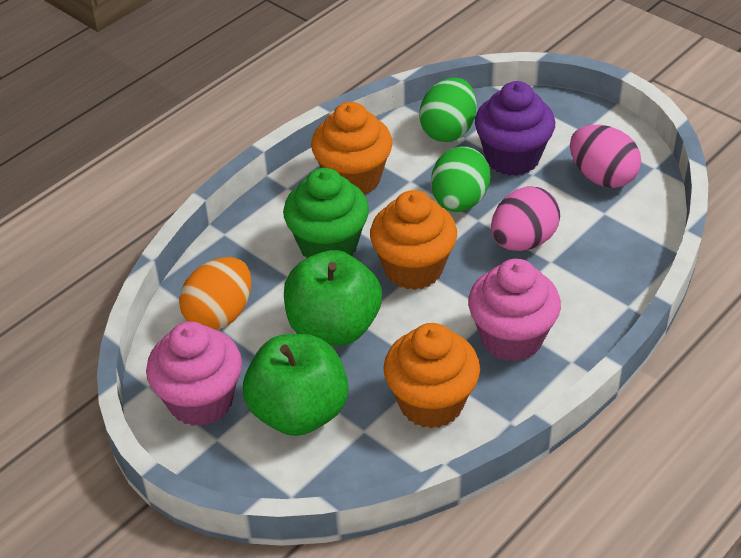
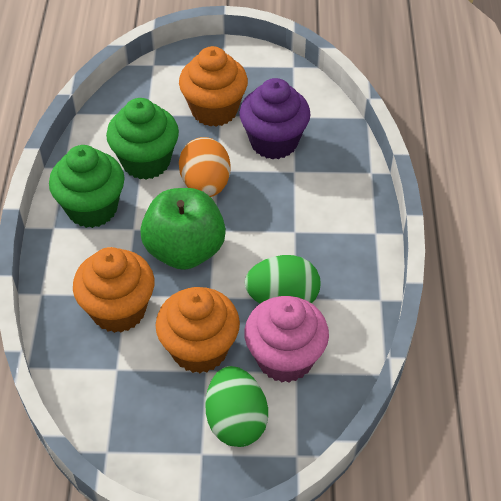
green apple: [243,334,349,436] [284,250,382,346] = 2 -> [140,188,226,270] = 1
green cupcake: [283,168,369,258] = 1 -> [49,145,124,228] [106,98,179,180] = 2
pink cupcake: [146,321,242,426] [468,259,561,362] = 2 -> [244,296,329,383] = 1
pink egg: [491,186,560,251] [570,125,641,188] = 2 -> none = 0

